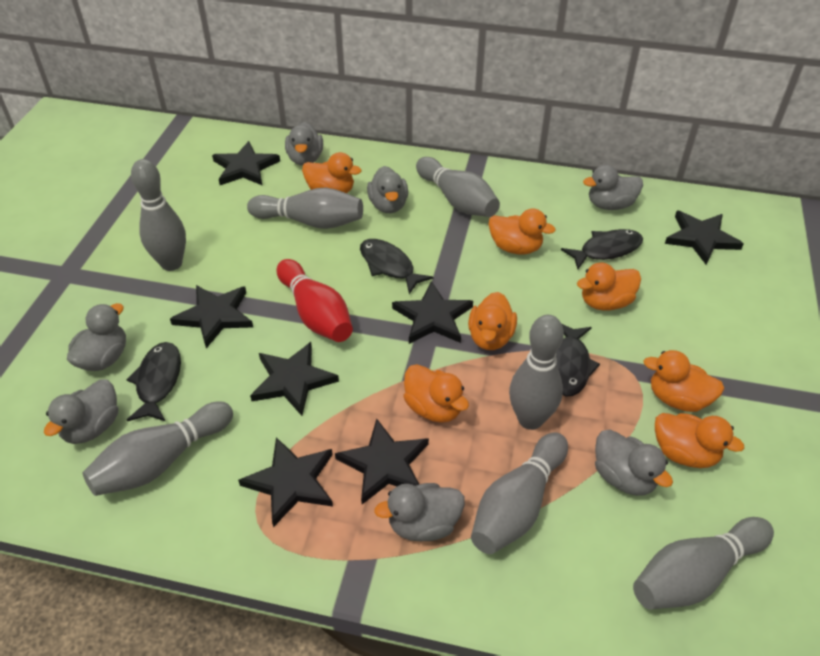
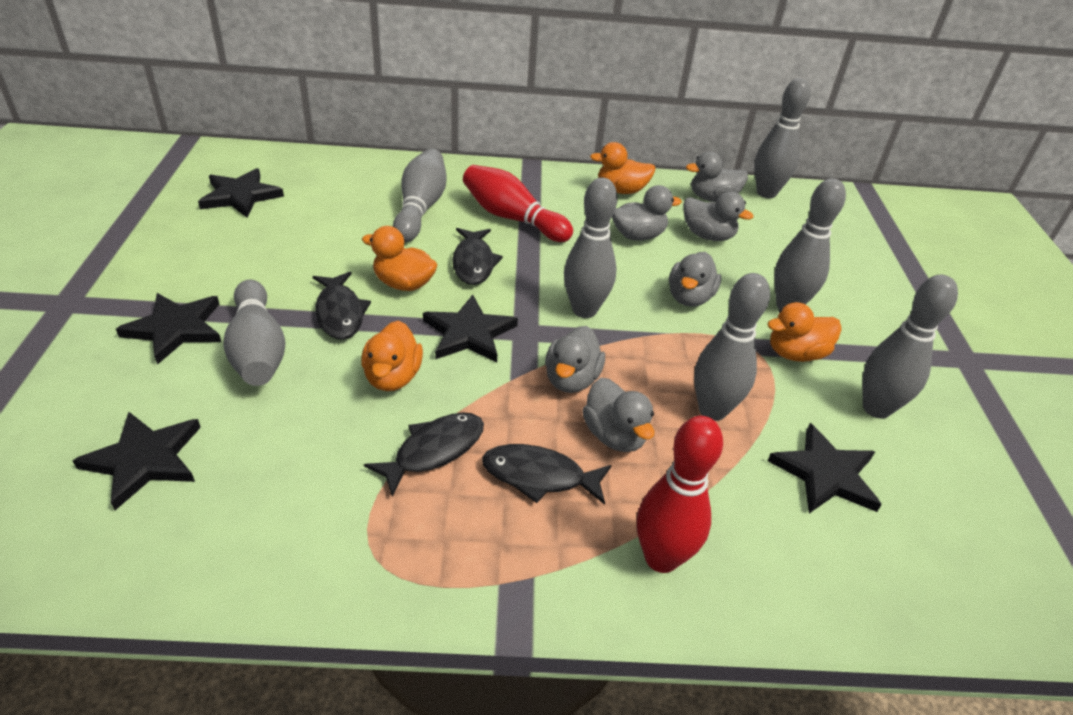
black star: [170,285,253,349] [212,141,280,186] [238,437,333,527] [250,342,339,416] [335,418,429,504] [392,281,473,344] [665,211,744,265] = 7 -> [72,412,201,510] [116,293,221,365] [198,168,284,218] [423,295,518,363] [768,423,882,513] = 5
grey duck: [44,380,118,444] [67,303,126,371] [285,122,323,166] [367,166,408,213] [374,483,465,541] [583,165,643,210] [595,429,673,496] = 7 -> [545,326,605,393] [582,378,655,452] [612,185,682,241] [669,252,721,307] [683,192,753,241] [686,152,748,202] = 6
orange duck: [302,152,362,193] [404,364,469,423] [468,292,517,350] [489,209,556,255] [577,262,641,311] [643,350,724,412] [655,413,744,468] = 7 -> [361,321,423,391] [362,226,437,291] [590,142,656,194] [767,302,842,362] = 4
red bowling pin: [277,259,353,342] = 1 -> [463,165,573,242] [637,416,723,573] = 2

